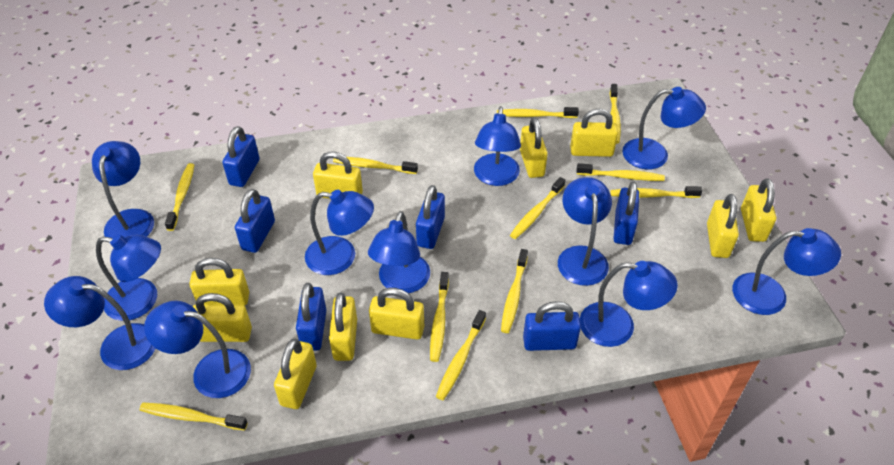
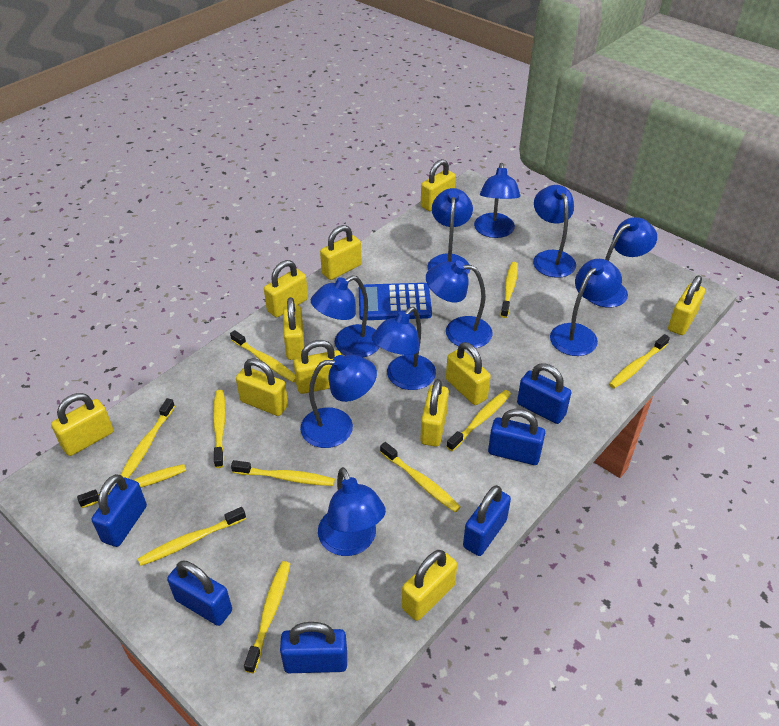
blue calculator: none = 0 -> [359,283,432,320] = 1
blue lamp: [44,276,156,370] [92,141,154,238] [96,234,161,321] [144,301,251,398] [305,190,374,275] [368,211,430,293] [474,106,521,186] [558,177,612,286] [580,261,678,347] [622,87,706,169] [732,228,841,315] = 11 -> [300,355,377,448] [311,275,380,357] [318,467,386,556] [372,307,436,390] [426,260,493,348] [427,188,473,275] [474,163,520,238] [533,185,576,278] [550,259,622,356] [587,217,657,308] = 10
yellow padlock: [190,258,249,306] [193,293,252,342] [274,339,317,409] [313,152,363,199] [329,293,357,361] [369,288,424,340] [520,117,548,178] [570,109,618,157] [707,194,739,258] [741,178,776,242] = 10 -> [51,393,113,456] [236,358,288,416] [264,260,308,318] [283,297,304,360] [293,340,341,394] [320,225,362,280] [402,550,457,621] [420,379,449,447] [421,159,456,211] [446,342,491,405] [668,276,705,335] = 11

